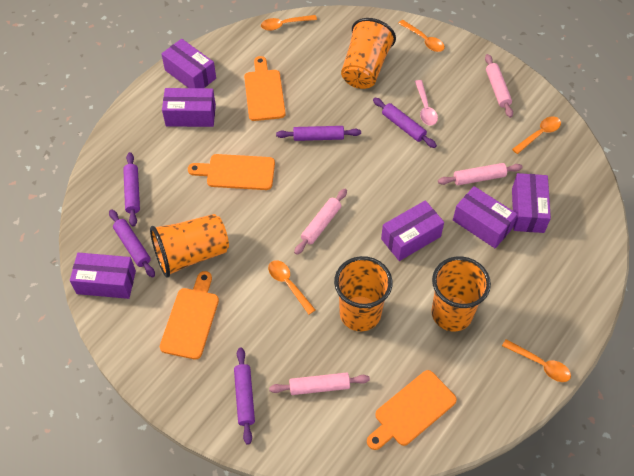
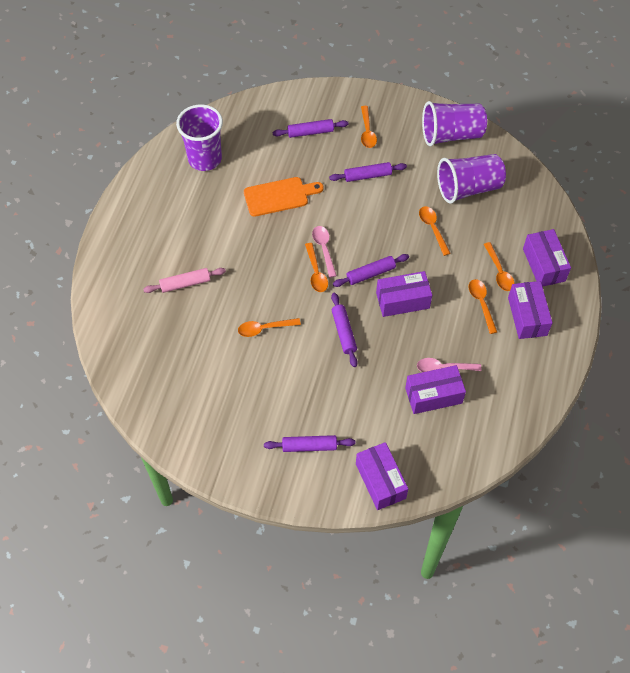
orange cup: [150,214,229,278] [334,256,392,331] [341,18,396,89] [431,256,491,331] = 4 -> none = 0
orange cutting board: [160,271,219,359] [188,154,275,190] [244,56,286,121] [367,370,457,450] = 4 -> [244,177,324,217] = 1
orange spoon: [261,15,317,31] [268,260,315,315] [398,20,445,52] [502,339,571,382] [512,116,561,154] = 5 -> [238,318,301,337] [305,243,328,292] [361,106,377,148] [419,206,450,256] [469,279,497,334] [484,242,515,291] = 6
pink rolling pin: [269,373,370,395] [294,188,347,255] [438,163,523,185] [485,54,513,118] = 4 -> [143,268,226,293] = 1
pink spoon: [415,80,438,126] = 1 -> [312,226,337,278] [417,358,481,372] = 2
purple box: [70,252,136,299] [161,39,216,88] [162,88,216,127] [381,200,444,261] [453,186,518,248] [512,173,551,233] = 6 -> [356,442,408,510] [376,271,432,317] [405,365,466,414] [508,281,553,339] [523,229,571,287] = 5
purple cup: none = 0 -> [176,104,223,171] [422,101,487,146] [437,154,506,204] = 3

